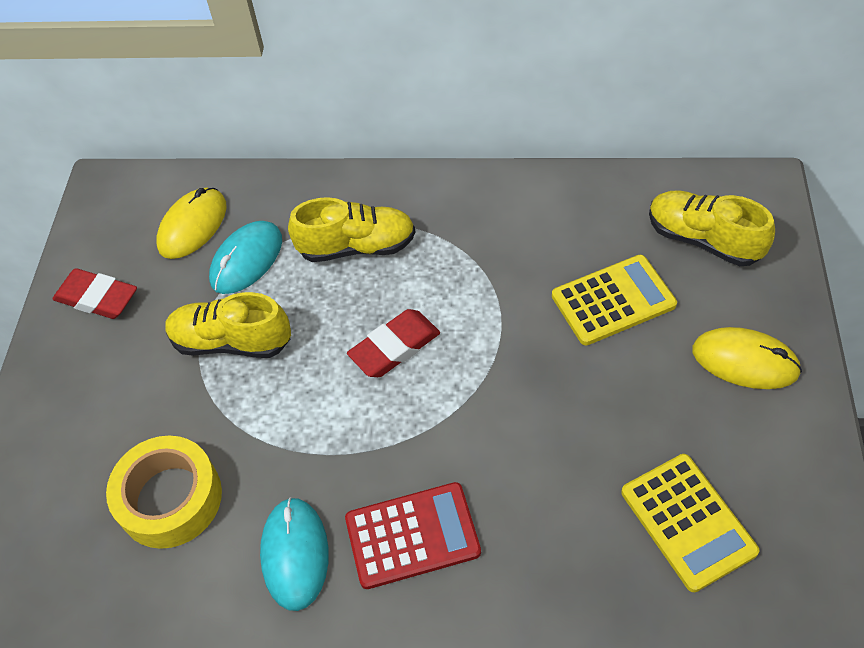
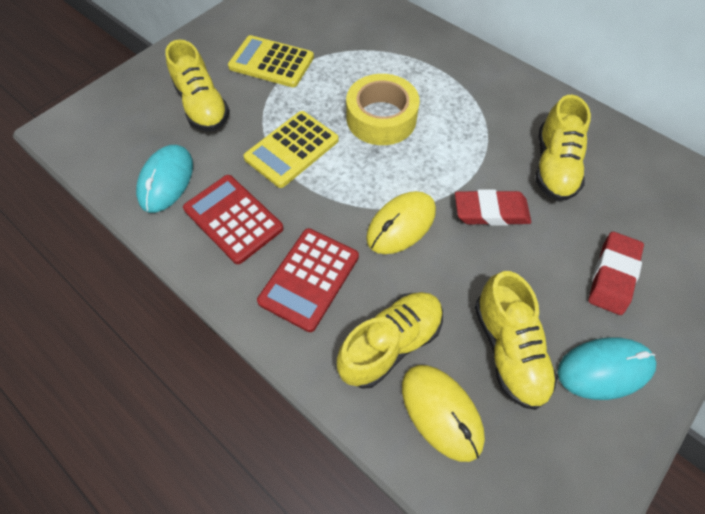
red calculator: [345,482,481,589] = 1 -> [183,175,284,264] [257,228,359,332] = 2
yellow shoe: [165,292,291,358] [288,197,415,262] [649,190,775,266] = 3 -> [165,39,230,131] [337,292,443,389] [475,271,557,410] [536,95,591,201] = 4

